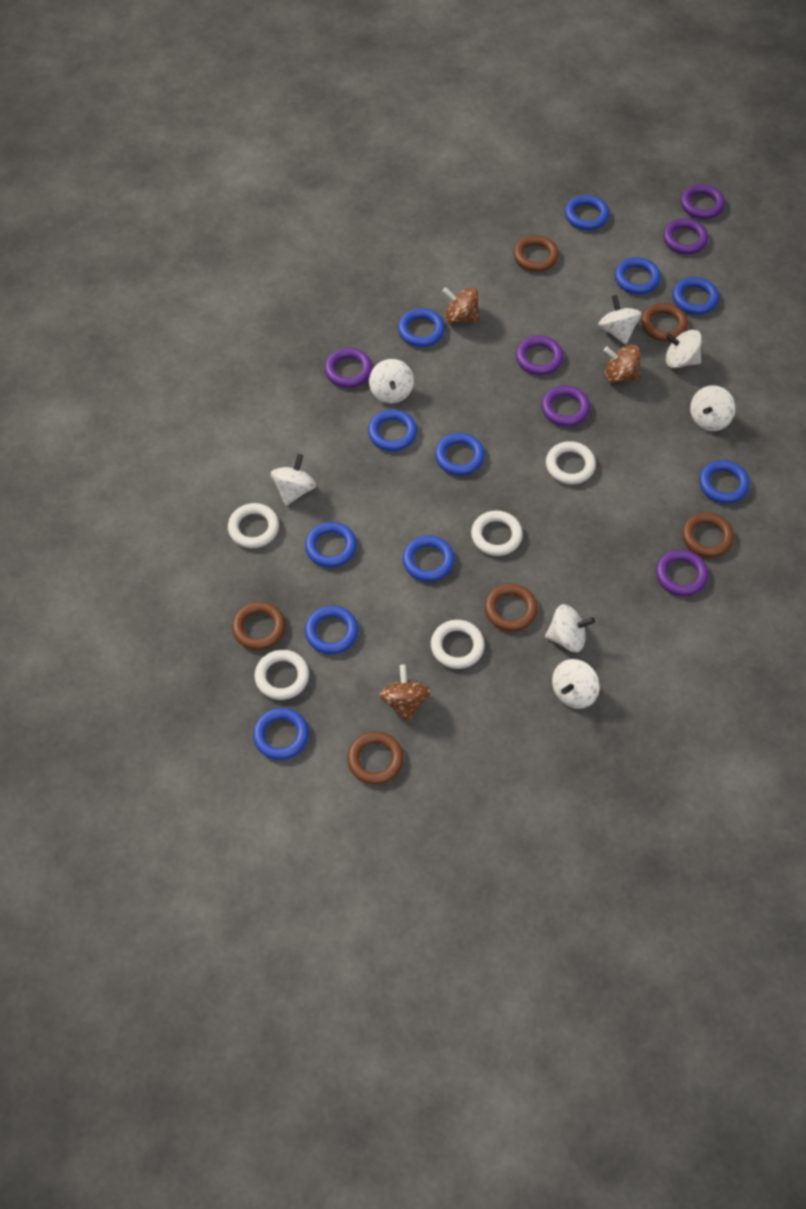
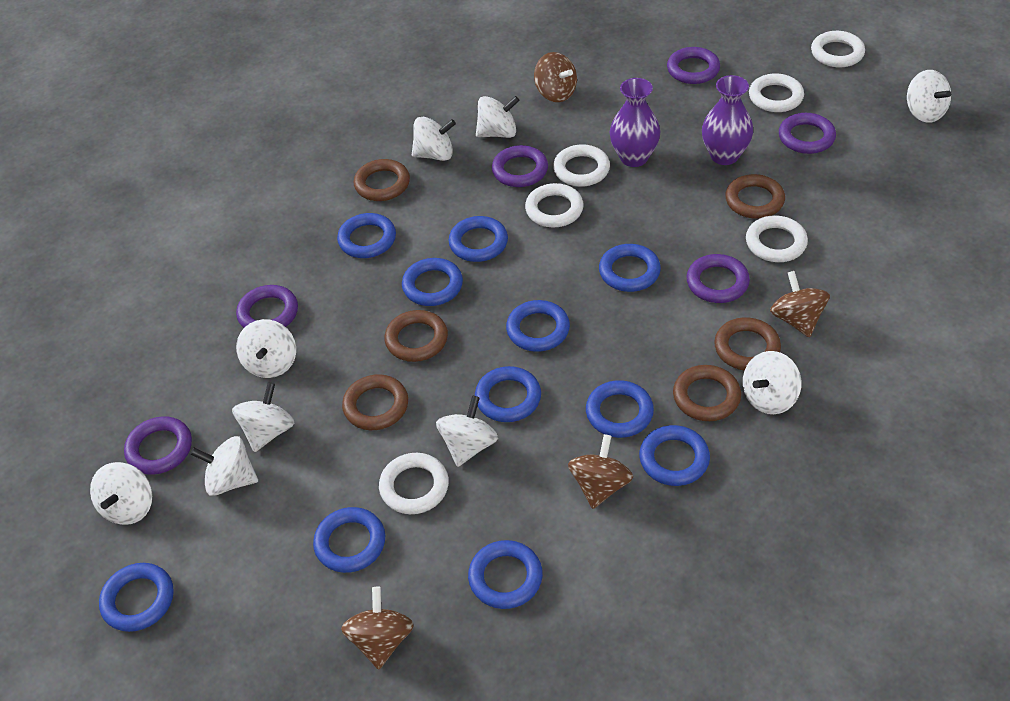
brown spinning top: [379,665,431,722] [443,287,480,323] [604,344,641,382] = 3 -> [341,587,414,669] [534,52,577,102] [568,434,633,509] [770,271,830,337] = 4
purple vase: none = 0 -> [610,78,660,167] [702,75,753,165] = 2
white ring: [228,503,279,548] [255,650,309,700] [431,620,485,669] [471,511,523,556] [546,441,596,484] = 5 -> [379,453,449,514] [525,183,584,228] [553,144,610,187] [746,215,808,262] [749,73,804,112] [811,31,865,67] = 6
white spinning top: [271,454,316,506] [369,359,414,404] [545,604,595,652] [552,659,600,709] [598,295,642,345] [665,330,702,368] [690,385,735,431] = 7 -> [90,462,153,525] [190,436,258,496] [232,382,294,452] [236,319,296,378] [412,117,456,161] [436,395,498,467] [476,96,520,138] [743,351,802,414] [907,70,951,123] = 9

